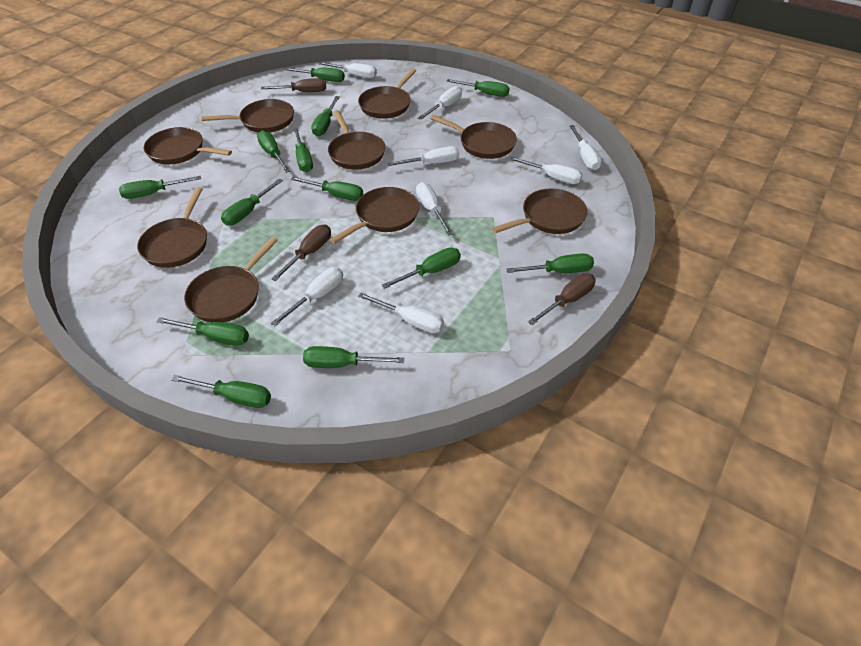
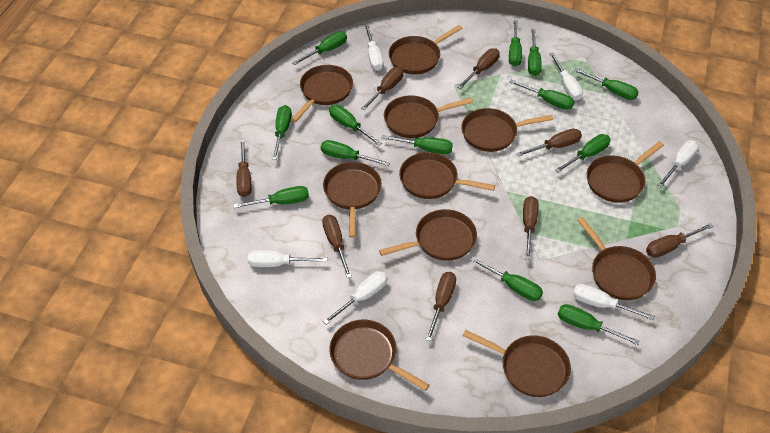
brown pan: [137,187,207,268] [144,127,232,165] [184,237,278,322] [201,99,294,133] [328,110,385,170] [330,187,419,244] [358,68,416,119] [430,115,517,159] [492,188,587,234] = 9 -> [291,65,353,122] [323,162,382,238] [329,320,430,391] [379,209,477,261] [384,95,473,138] [389,25,463,74] [399,152,495,199] [461,108,553,152] [463,330,571,397] [577,217,656,300] [587,141,664,203] = 11
brown screwdriver: [261,78,326,92] [271,225,331,281] [528,273,596,325] = 3 -> [237,139,252,197] [322,215,352,278] [361,67,404,111] [425,272,456,342] [458,48,500,89] [516,129,582,157] [523,196,539,260] [646,223,714,258] = 8
white screwdriver: [271,267,343,326] [318,62,377,78] [358,293,444,333] [387,146,459,166] [416,182,453,236] [418,86,462,120] [509,156,582,184] [569,125,602,170] = 8 -> [248,250,327,267] [323,271,388,325] [365,24,384,71] [549,53,583,100] [573,284,655,320] [657,141,699,188] = 6

